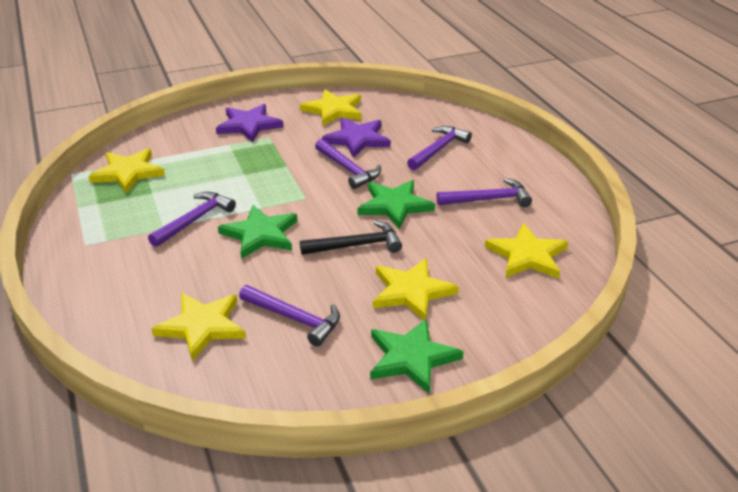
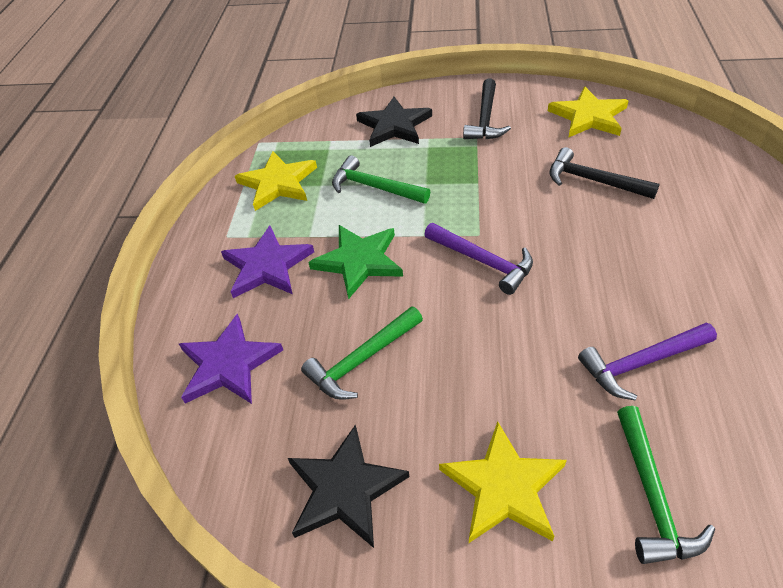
black hammer: [300,220,402,255] = 1 -> [463,79,511,140] [550,147,660,199] = 2
black star: none = 0 -> [288,424,409,548] [356,97,432,147] = 2
green hammer: none = 0 -> [301,306,423,400] [332,155,430,204] [617,406,715,564] = 3
green star: [218,205,297,259] [358,180,435,229] [370,319,464,394] = 3 -> [308,225,403,299] = 1
purple hammer: [148,192,236,247] [239,285,340,347] [315,139,381,189] [407,126,472,170] [437,178,532,207] = 5 -> [424,223,533,295] [578,323,717,401] = 2
yellow star: [88,148,165,193] [151,293,246,361] [300,90,361,126] [373,258,459,320] [485,223,568,279] = 5 -> [235,151,317,211] [439,421,567,543] [548,87,628,138] = 3

